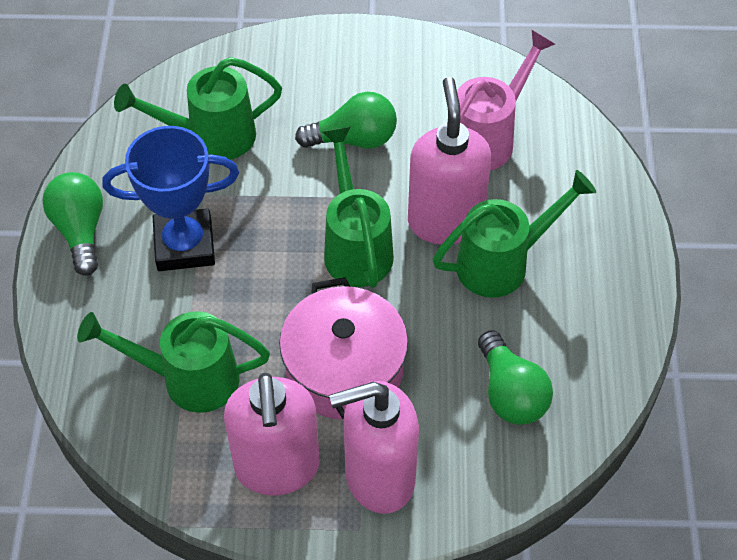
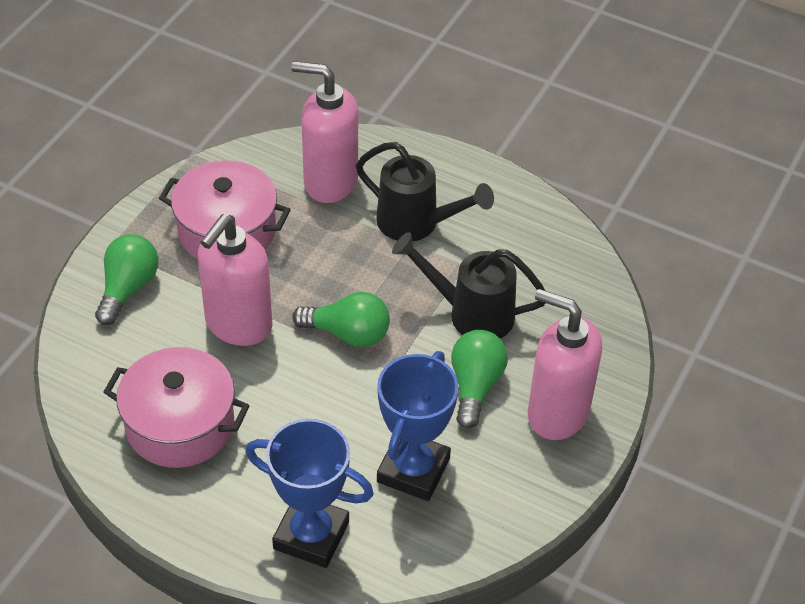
black watering can: none = 0 -> [356,142,494,242] [392,232,545,338] = 2
blue trophy: [102,126,239,271] = 1 -> [245,419,374,568] [377,351,458,501] = 2
green watering can: [77,311,270,413] [114,57,282,160] [323,126,394,288] [433,170,596,298] = 4 -> none = 0
pink pot: [279,277,408,420] = 1 -> [104,347,250,468] [159,160,291,259] = 2
pink watering can: [457,30,555,171] = 1 -> none = 0

